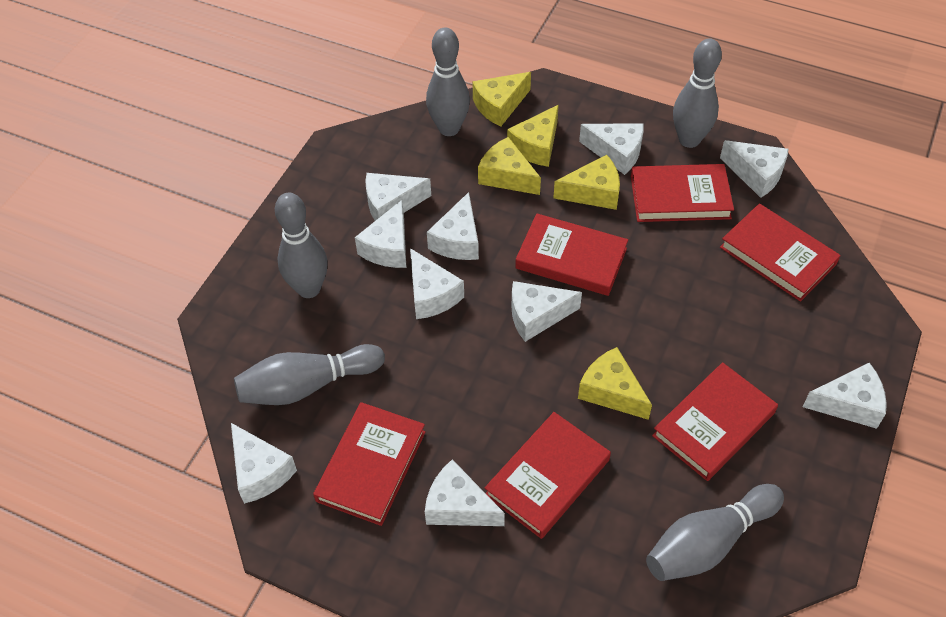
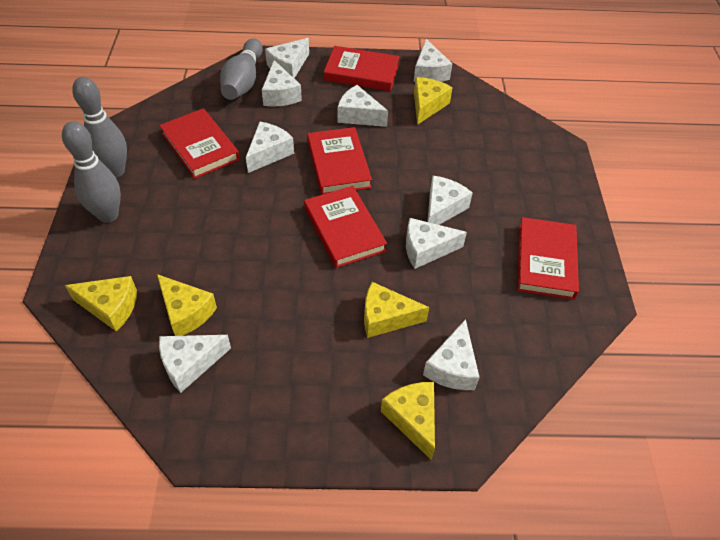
grey bowling pin: [234,344,385,405] [275,193,328,298] [426,27,470,136] [646,484,784,581] [673,38,722,148] = 5 -> [62,121,121,223] [72,77,127,178] [220,38,263,100] = 3
red book: [313,402,426,526] [485,412,611,539] [515,213,628,296] [631,164,734,222] [652,362,778,481] [720,204,841,302] = 6 -> [159,108,240,179] [304,186,387,268] [307,127,372,195] [324,46,400,91] [517,217,579,300] = 5
white cheese: [231,423,297,504] [355,200,406,268] [365,173,431,221] [410,248,464,319] [425,459,505,526] [427,192,479,260] [511,281,582,342] [579,123,644,175] [720,140,789,198] [803,363,887,429] = 10 -> [159,335,231,393] [246,122,294,173] [262,60,302,106] [265,38,309,78] [338,85,388,127] [406,218,467,269] [414,39,453,82] [423,319,480,390] [427,176,473,225] = 9

